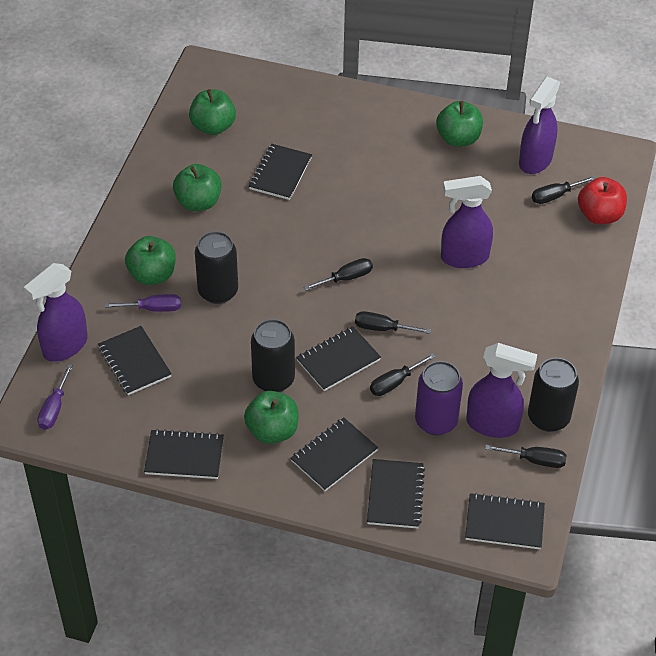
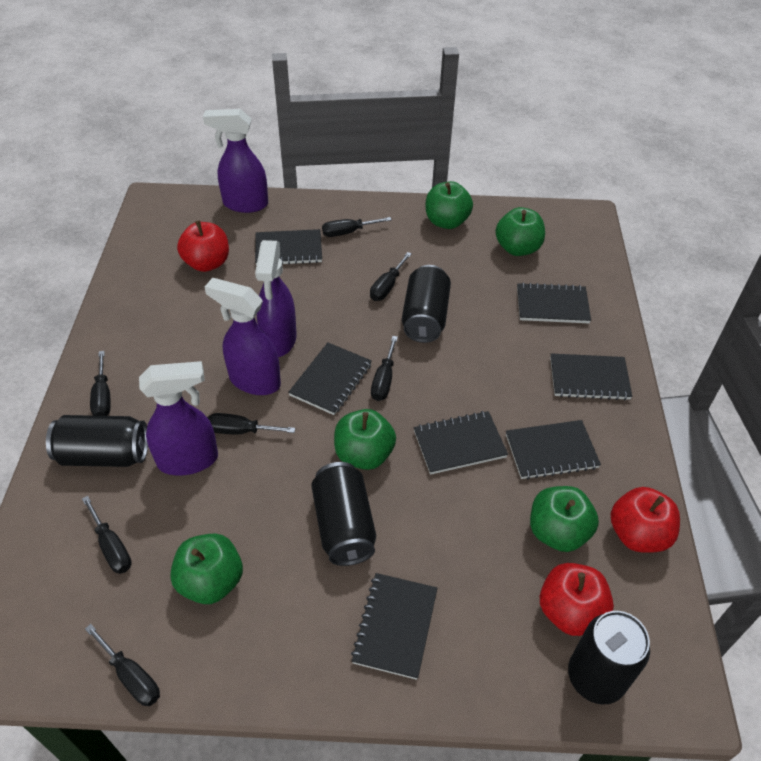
black can: [195,231,238,304] [251,319,295,392] [528,358,579,432] = 3 -> [46,415,148,467] [311,462,376,566] [402,265,451,343] [568,611,650,704] = 4
black screwdriver: [304,258,373,290] [355,311,431,334] [370,353,436,396] [485,445,566,468] [532,176,596,204] = 5 -> [82,496,132,574] [85,624,160,706] [90,351,111,416] [208,413,295,434] [322,217,392,237] [370,252,412,301] [371,336,398,401] = 7
purple can: [415,361,463,435] = 1 -> none = 0
purple screwdriver: [37,364,73,430] [105,294,181,312] = 2 -> none = 0
red apple: [578,177,627,224] = 1 -> [177,220,229,272] [540,563,614,636] [611,487,680,553] = 3

